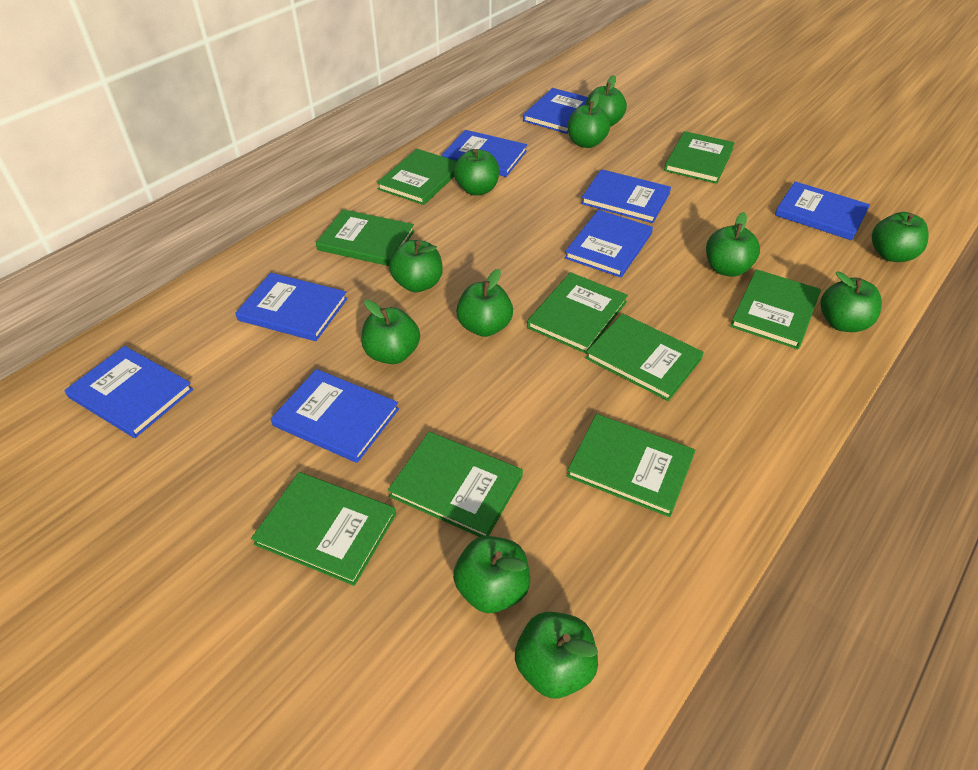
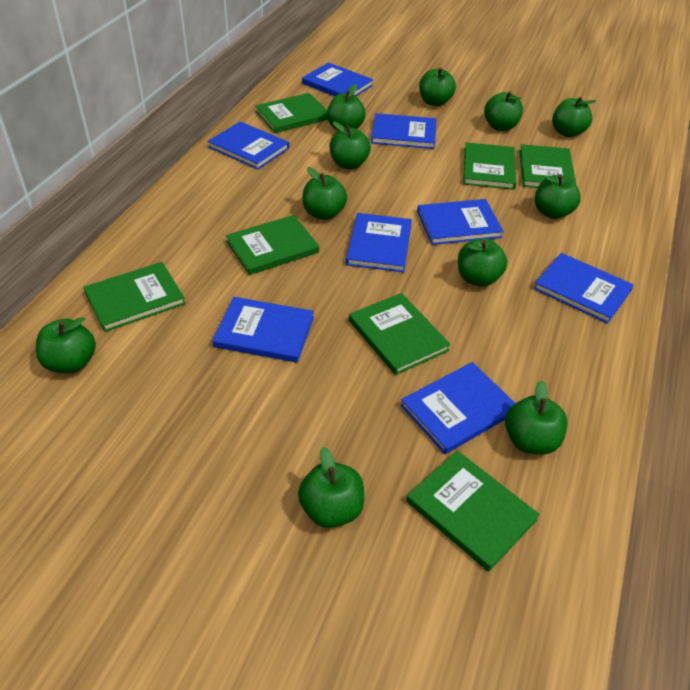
green book: [251,472,396,586] [316,209,414,266] [377,149,457,205] [388,432,523,537] [527,272,628,354] [567,414,695,517] [586,313,704,401] [664,131,735,184] [730,269,821,349] = 9 -> [83,262,186,332] [226,215,319,275] [255,93,328,133] [349,293,451,375] [406,451,540,571] [463,142,516,190] [519,144,576,188] = 7

